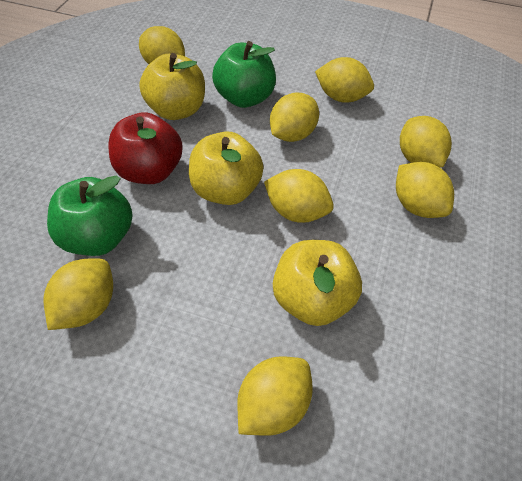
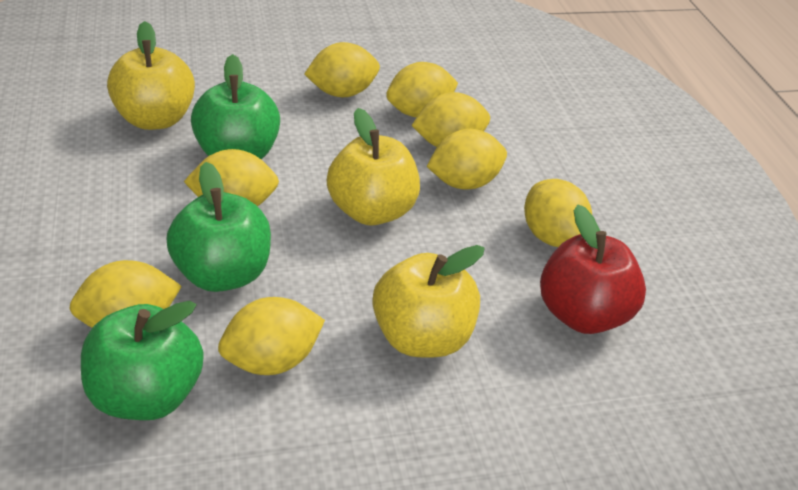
green apple: [47,176,133,256] [212,41,276,108] = 2 -> [81,301,203,420] [167,162,271,292] [191,54,280,159] = 3

